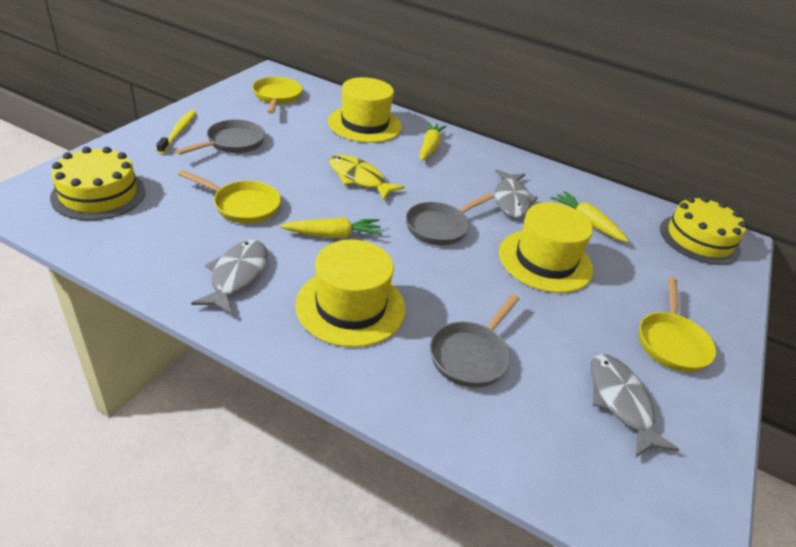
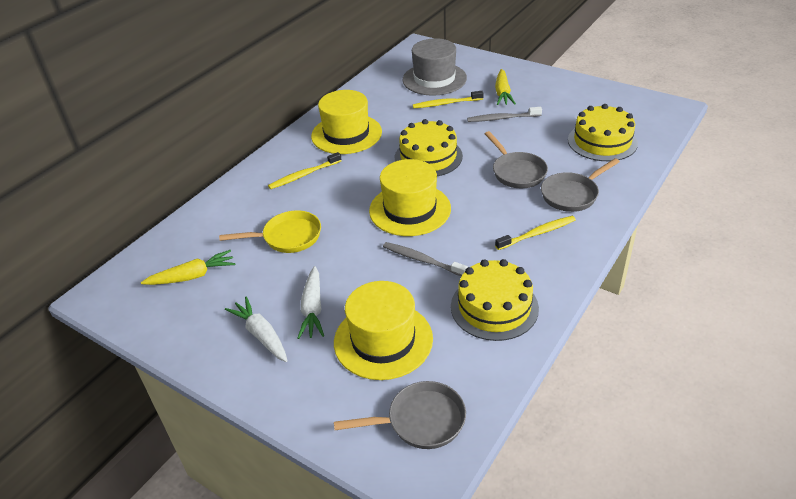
grey fish: [191,240,268,315] [495,169,538,218] [591,354,680,457] = 3 -> none = 0
grey hat: none = 0 -> [402,38,467,96] = 1
grey toothbrush: none = 0 -> [383,242,468,276] [467,107,542,122] = 2
white carrot: none = 0 -> [225,297,288,362] [298,266,324,339] = 2
yellow cake: [50,147,146,220] [660,196,747,265] = 2 -> [395,119,463,176] [451,259,539,341] [568,104,638,161] = 3
yellow carrot: [280,218,382,238] [419,122,447,161] [550,191,629,242] = 3 -> [141,250,235,285] [495,69,516,105] = 2
yellow fish: [329,155,405,201] = 1 -> none = 0
yellow pan: [178,170,281,224] [252,77,302,114] [639,277,716,372] = 3 -> [219,210,321,253] = 1
yellow toothbrush: [156,110,196,154] = 1 -> [268,152,342,189] [413,91,484,108] [495,216,576,250] = 3

